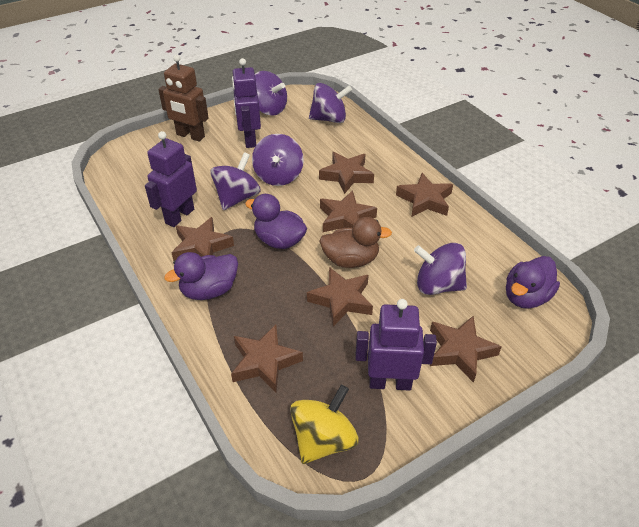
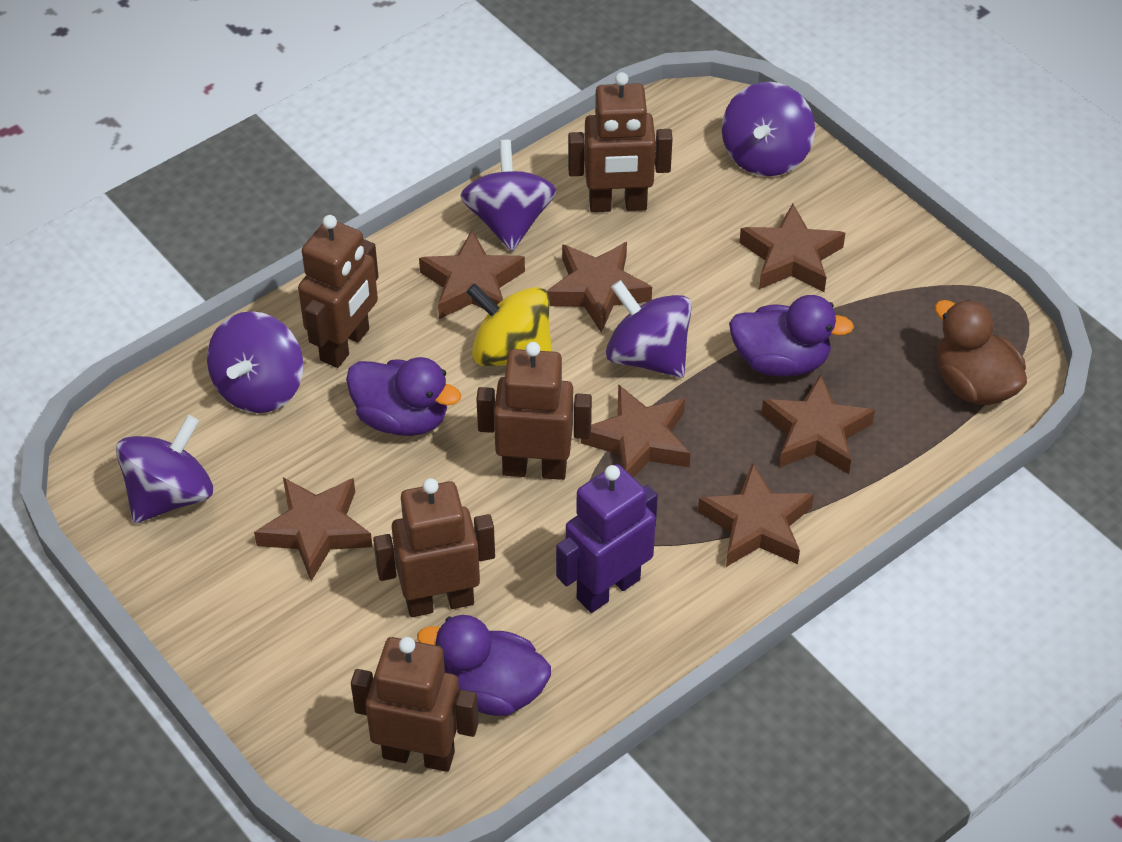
brown robot: [158,55,209,142] = 1 -> [298,215,379,368] [351,637,479,772] [373,478,495,617] [476,342,592,480] [568,72,673,212] = 5
purple robot: [145,131,197,227] [232,58,261,148] [355,299,437,391] = 3 -> [556,464,658,613] = 1

